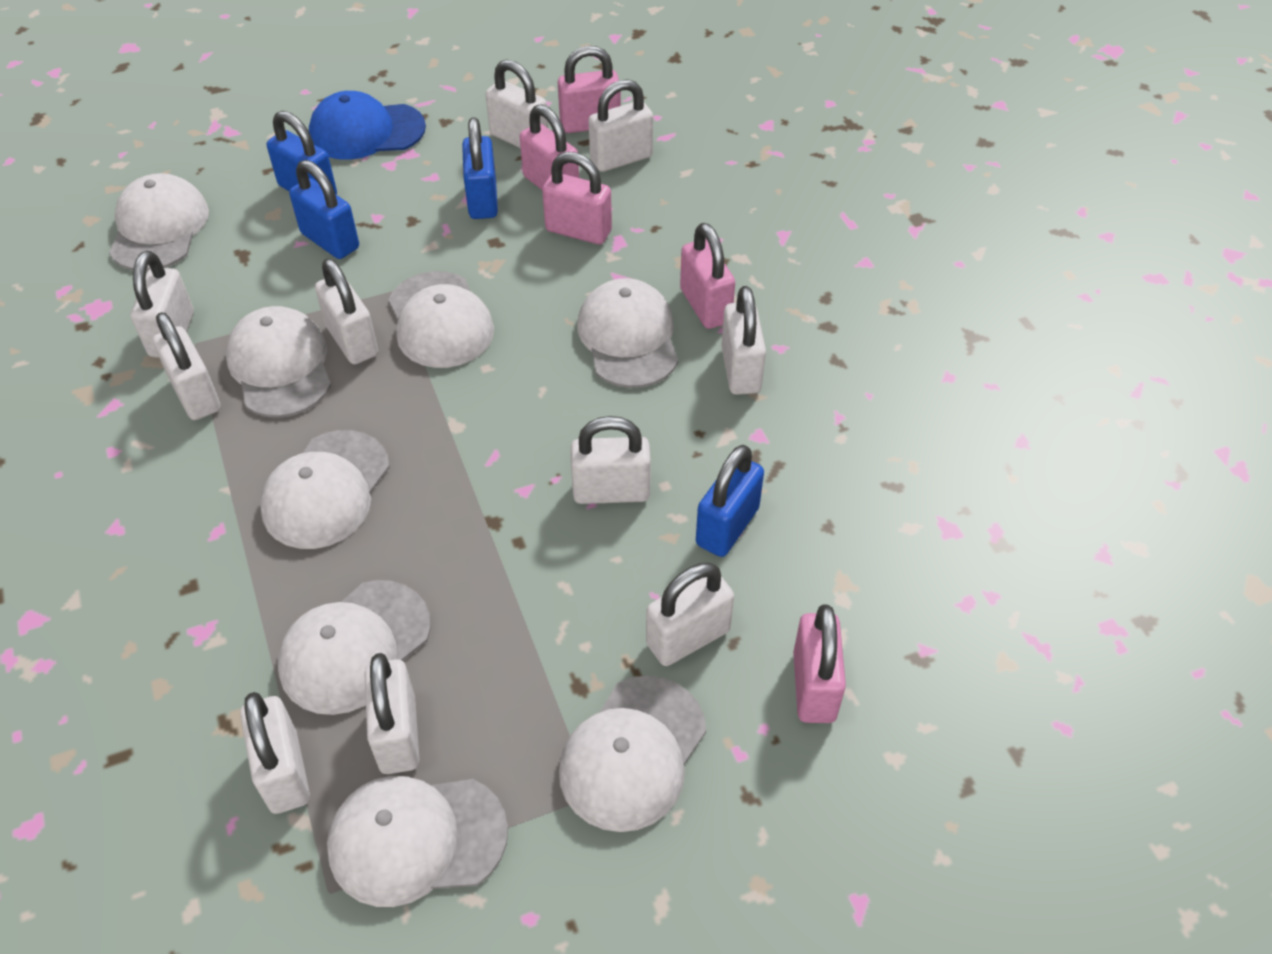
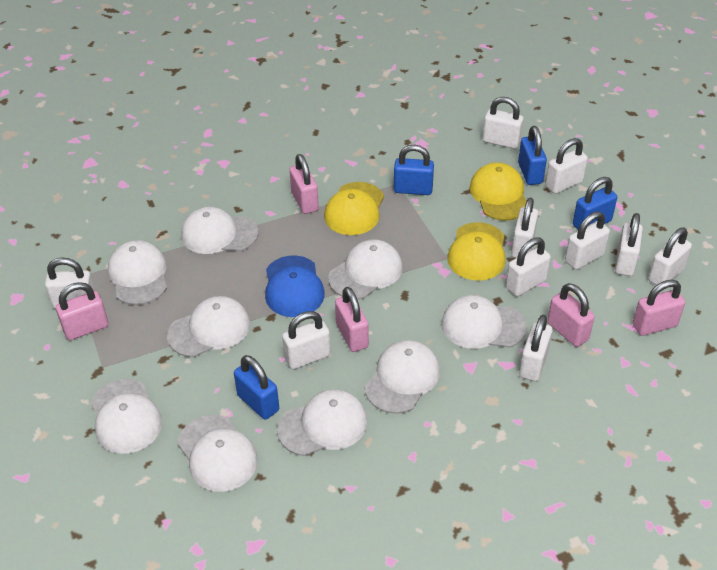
white cap: [109,173,209,271] [226,306,331,418] [260,430,390,549] [278,580,431,715] [327,776,508,907] [389,271,494,368] [559,676,706,832] [577,278,678,388] = 8 -> [91,379,162,454] [108,240,167,305] [167,296,250,357] [178,415,258,492] [181,207,258,254] [277,389,367,456] [328,239,403,300] [365,340,440,414] [441,295,527,349] = 9
yellow cap: none = 0 -> [324,182,384,235] [448,222,505,281] [470,162,526,221] = 3

